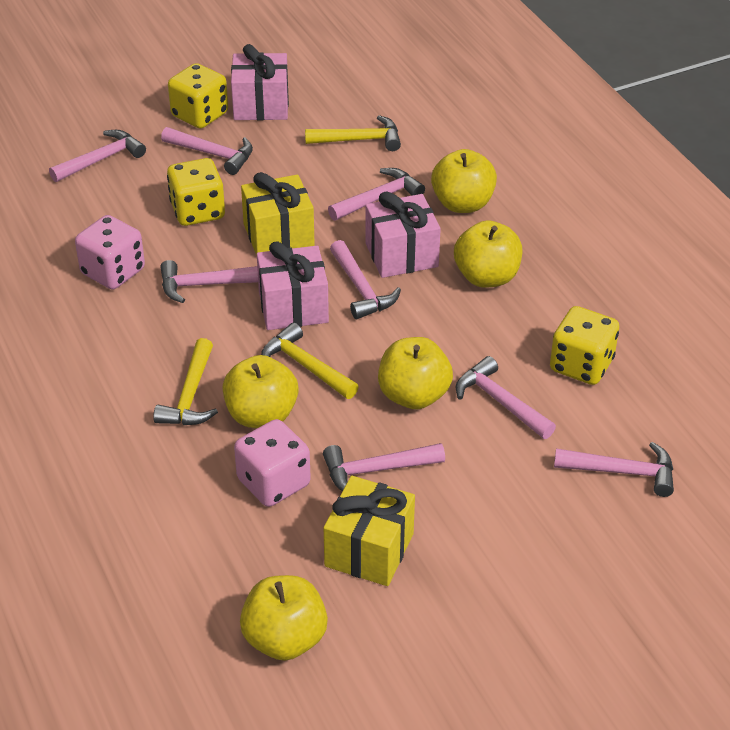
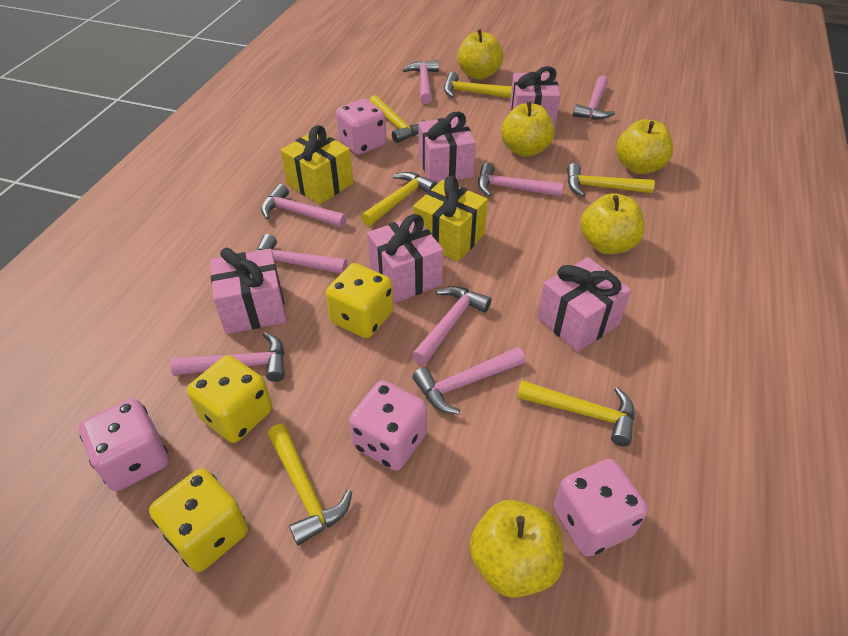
pink dice: [75,215,145,289] [234,419,311,507] = 2 -> [79,398,169,491] [336,99,387,155] [349,380,427,471] [554,459,648,557] = 4
pink gift: [231,44,289,120] [257,241,329,330] [365,191,441,278] = 3 -> [210,248,287,334] [367,214,443,303] [418,112,476,183] [510,66,560,128] [537,257,631,352] = 5
yellow hammer: [153,338,218,425] [261,323,359,399] [305,115,401,151] = 3 -> [267,424,352,545] [361,172,437,226] [369,95,425,143] [444,72,512,98] [517,380,634,446] [567,163,655,197] = 6

